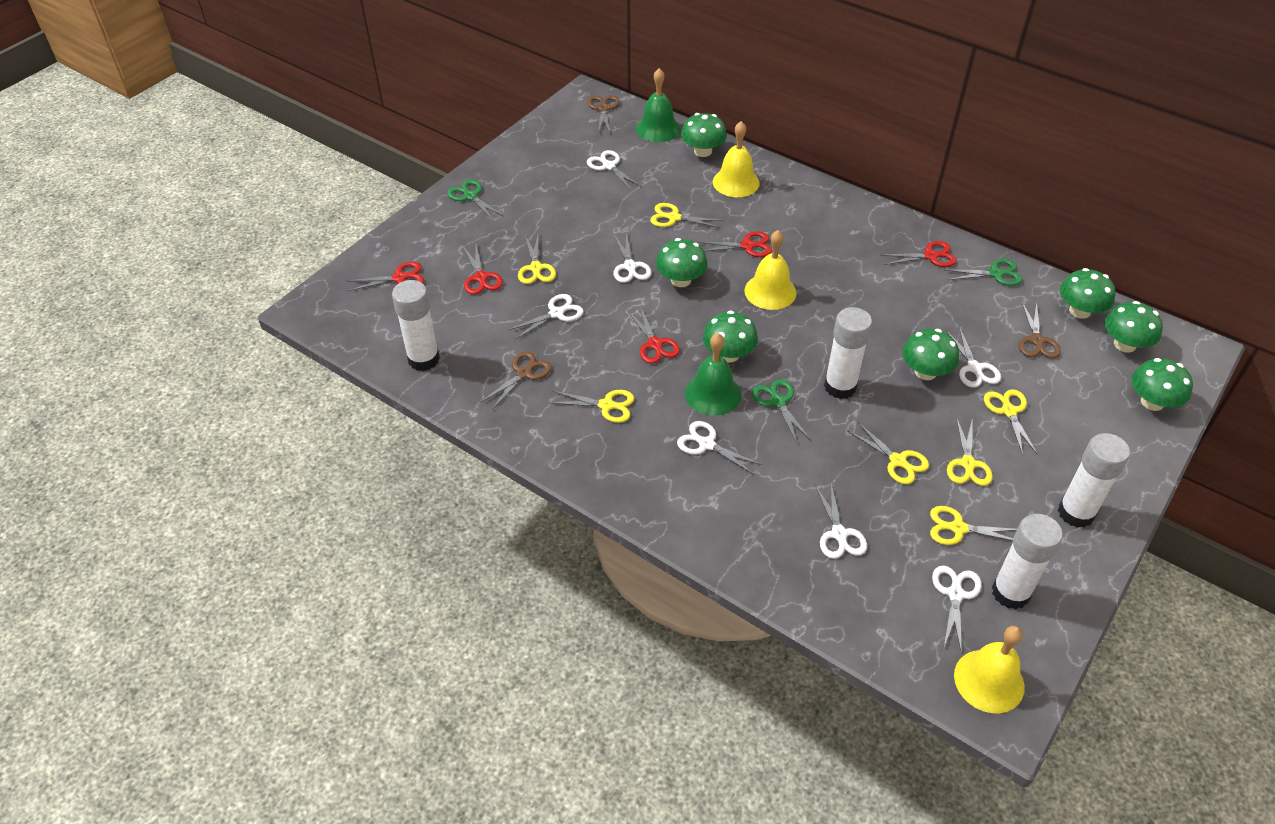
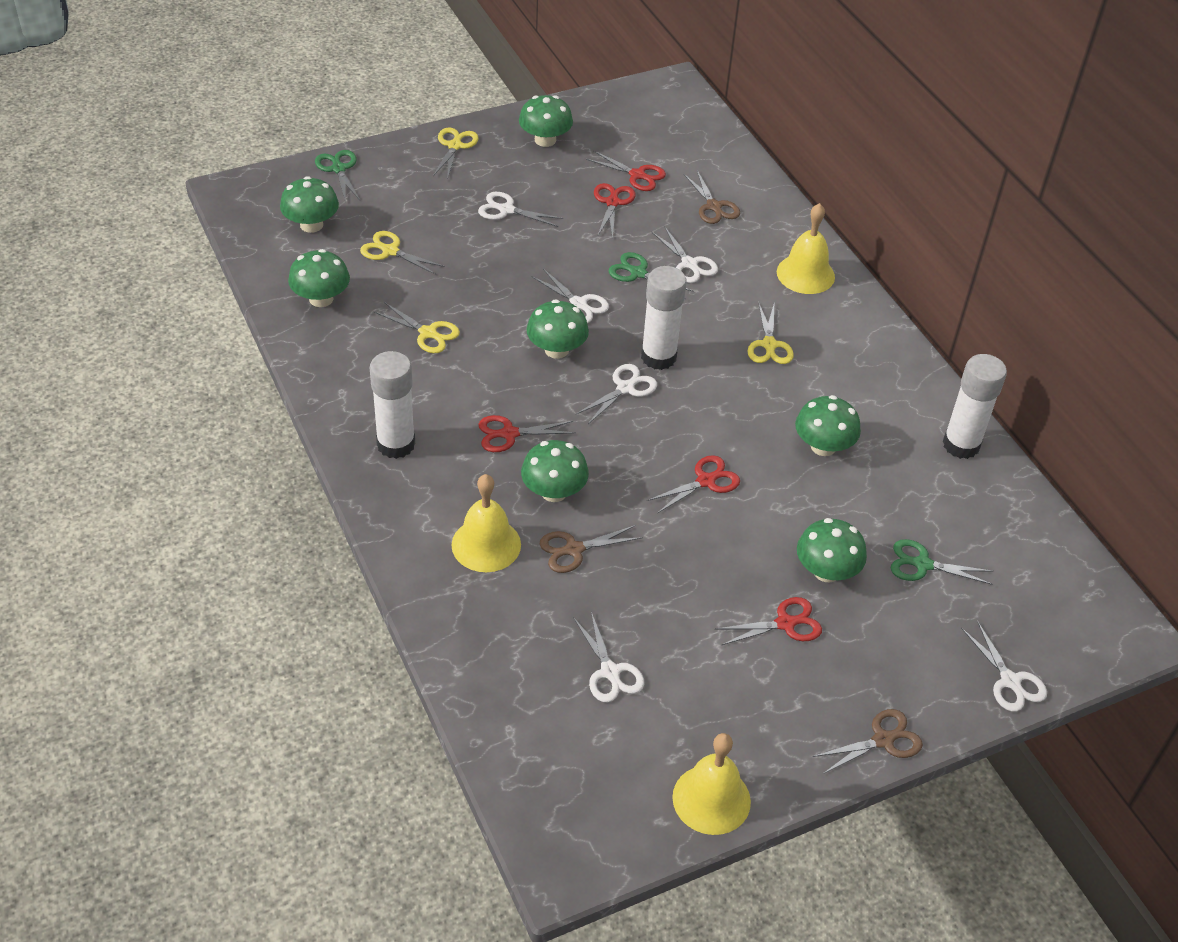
green bell: [636,68,680,142] [685,333,741,416] = 2 -> none = 0
white glue stick: [392,280,440,371] [824,307,872,399] [992,514,1063,609] [1058,433,1130,528] = 4 -> [370,351,415,459] [641,266,687,370] [943,354,1007,459] = 3
white scissors: [508,294,584,339] [587,150,642,191] [614,232,652,283] [677,421,762,475] [815,484,867,559] [932,565,982,653] [946,327,1001,388] = 7 -> [478,192,563,227] [531,269,609,323] [573,612,644,702] [576,364,657,424] [652,226,718,283] [961,621,1047,712] = 6
yellow scissors: [518,235,556,284] [549,390,634,423] [650,203,723,228] [847,422,929,484] [930,506,1017,545] [947,417,993,486] [984,389,1038,455] = 7 -> [360,231,445,275] [374,302,460,353] [433,127,479,180] [748,302,794,364] = 4

